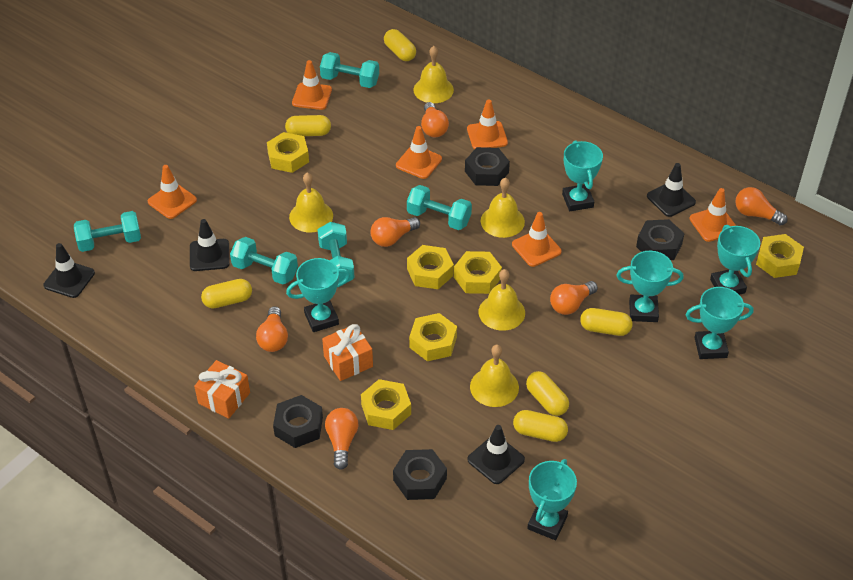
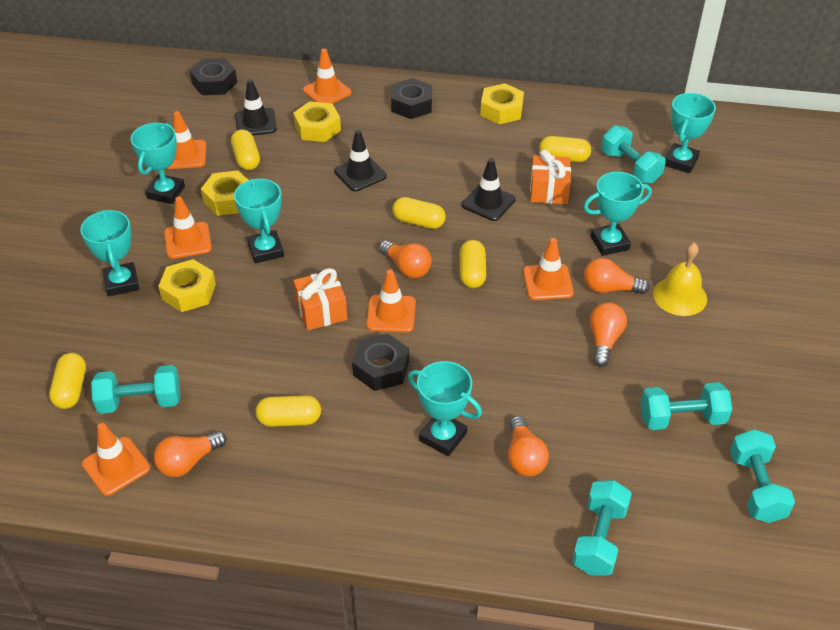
black nut: [273,395,323,448] [393,449,447,500] [465,147,510,186] [636,219,685,260] = 4 -> [190,58,237,95] [352,333,409,391] [391,78,432,119] = 3
black traffic cone: [43,243,95,298] [190,219,230,271] [467,425,525,484] [647,163,696,217] = 4 -> [235,79,277,135] [334,130,386,192] [462,158,515,221] = 3
orange light bulb: [256,306,288,352] [325,408,358,470] [370,217,420,247] [421,102,449,137] [550,281,598,315] [735,187,787,226] = 6 -> [154,431,227,477] [379,241,432,278] [508,416,549,476] [584,258,649,294] [590,302,627,367] = 5
yellow bell: [289,173,333,233] [413,46,454,103] [470,345,519,407] [479,269,525,331] [481,178,525,238] = 5 -> [653,243,707,316] = 1
yellow nut: [267,132,309,173] [361,379,411,430] [407,245,454,289] [409,313,457,361] [454,251,502,294] [756,234,804,278] = 6 -> [158,259,216,312] [201,171,249,216] [293,101,341,142] [480,83,524,124] = 4

